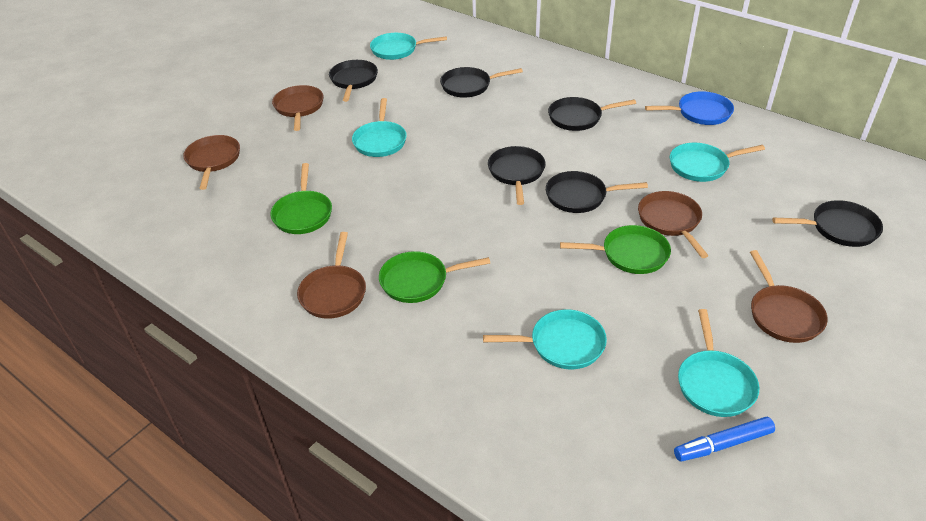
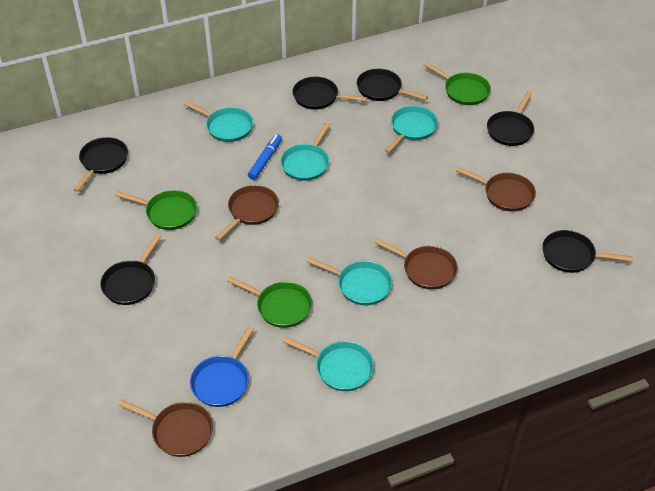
brown pan: [183,135,240,190] [272,85,324,131] [297,232,366,319] [638,191,708,258] [750,250,828,343] = 5 -> [119,400,213,457] [215,185,279,240] [374,238,458,289] [456,167,536,212] = 4

